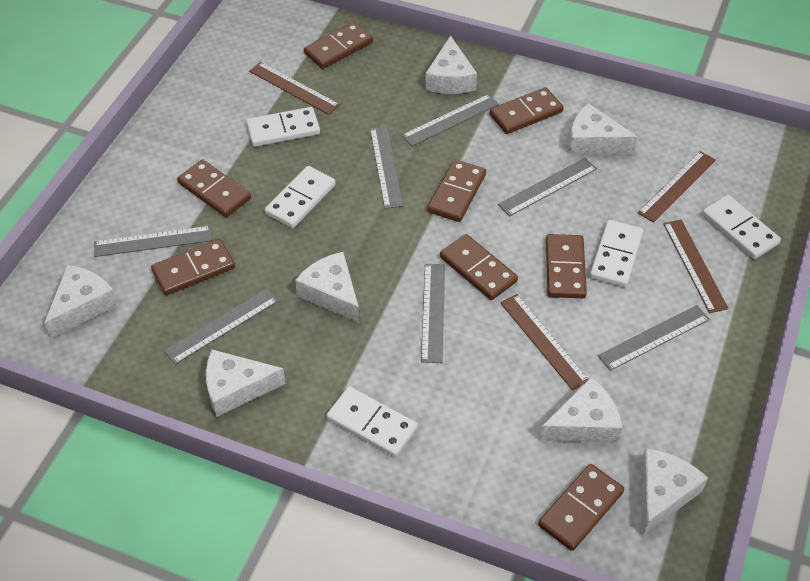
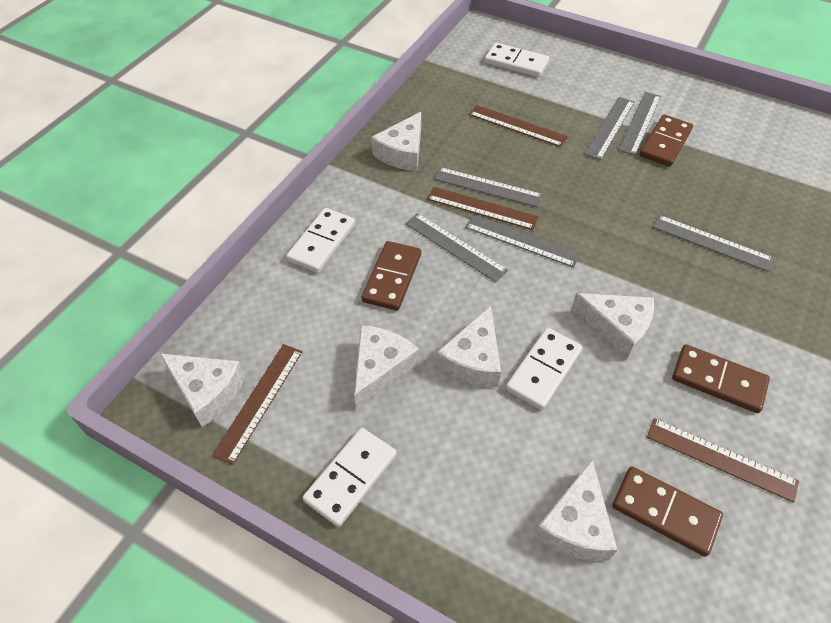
brown domino: [151,239,235,295] [177,160,251,217] [304,22,373,69] [428,160,486,222] [440,234,518,300] [489,87,564,134] [538,464,624,551] [546,234,587,298] = 8 -> [362,241,421,311] [612,466,723,557] [639,114,693,167] [672,344,770,413] = 4
grey ruler: [94,226,212,257] [164,288,278,365] [370,127,403,209] [402,94,499,146] [421,264,445,363] [498,158,597,216] [598,305,710,371] = 7 -> [405,213,508,282] [434,167,543,207] [465,215,581,268] [584,97,634,160] [618,92,661,155] [653,215,774,272] = 6
white cheese: [44,265,118,338] [206,349,286,417] [295,252,360,323] [425,35,477,94] [539,377,622,443] [569,103,637,154] [641,448,708,536] = 7 -> [160,353,245,427] [354,325,419,410] [371,112,421,171] [436,306,501,387] [534,459,617,561] [571,293,654,359] = 6
white domino: [246,107,320,147] [265,166,336,228] [327,386,417,457] [590,220,643,287] [702,195,781,259] = 5 -> [286,208,355,273] [302,428,397,527] [485,42,549,77] [506,328,583,410] = 4

